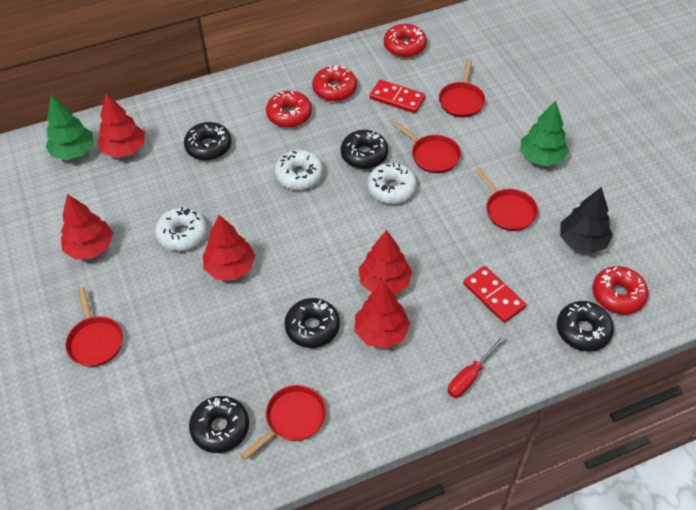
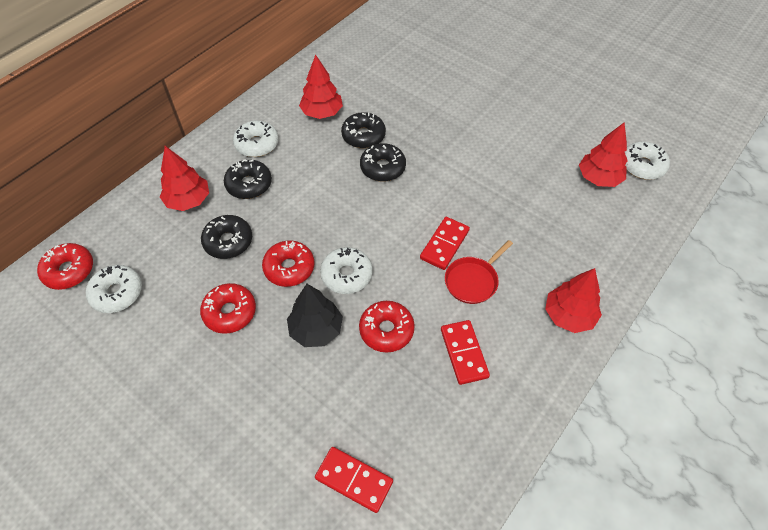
black donut: [184,122,231,161] [189,396,249,453] [285,298,340,348] [341,130,388,169] [557,301,614,352] = 5 -> [201,215,252,259] [224,159,272,199] [341,112,386,148] [360,143,406,182] = 4
green tree: [45,96,94,160] [520,101,569,166] = 2 -> none = 0
red domino: [369,80,425,113] [463,266,526,323] = 2 -> [315,447,393,513] [420,217,470,270] [441,320,490,385] = 3
red pan: [65,287,123,367] [241,385,326,460] [393,122,461,173] [439,60,485,117] [475,168,538,231] = 5 -> [445,240,513,304] = 1
red screwdriver: [448,336,505,398] = 1 -> none = 0
red tree: [61,194,113,260] [97,93,145,158] [203,215,255,280] [355,282,410,348] [358,230,412,295] = 5 -> [160,146,209,211] [299,54,343,119] [545,268,602,333] [579,122,628,187] = 4
white donut: [155,207,207,251] [275,150,323,190] [367,163,417,204] = 3 -> [86,265,142,313] [233,121,279,157] [320,247,373,294] [625,142,670,180] = 4

